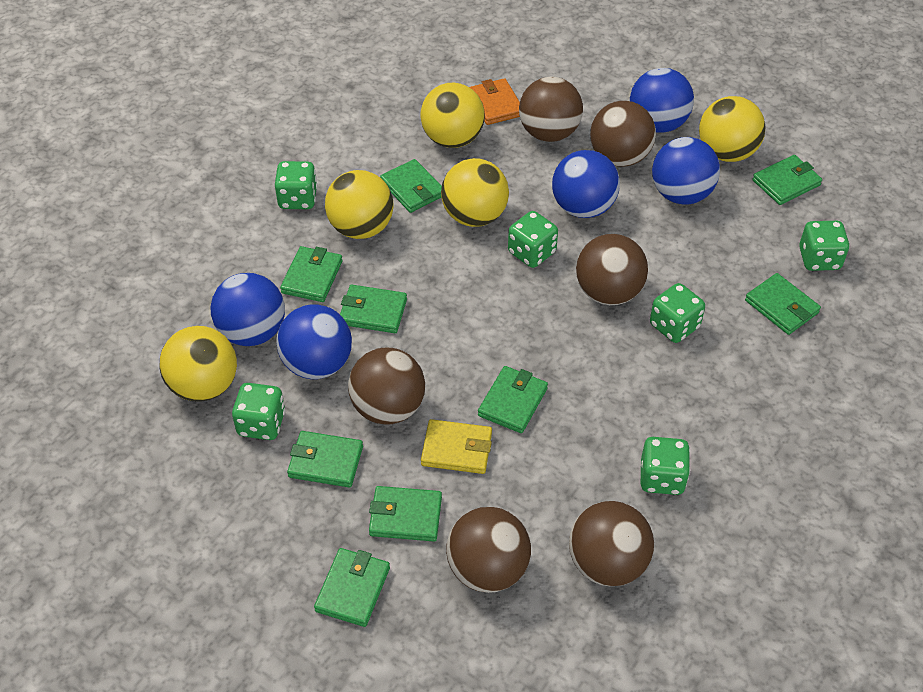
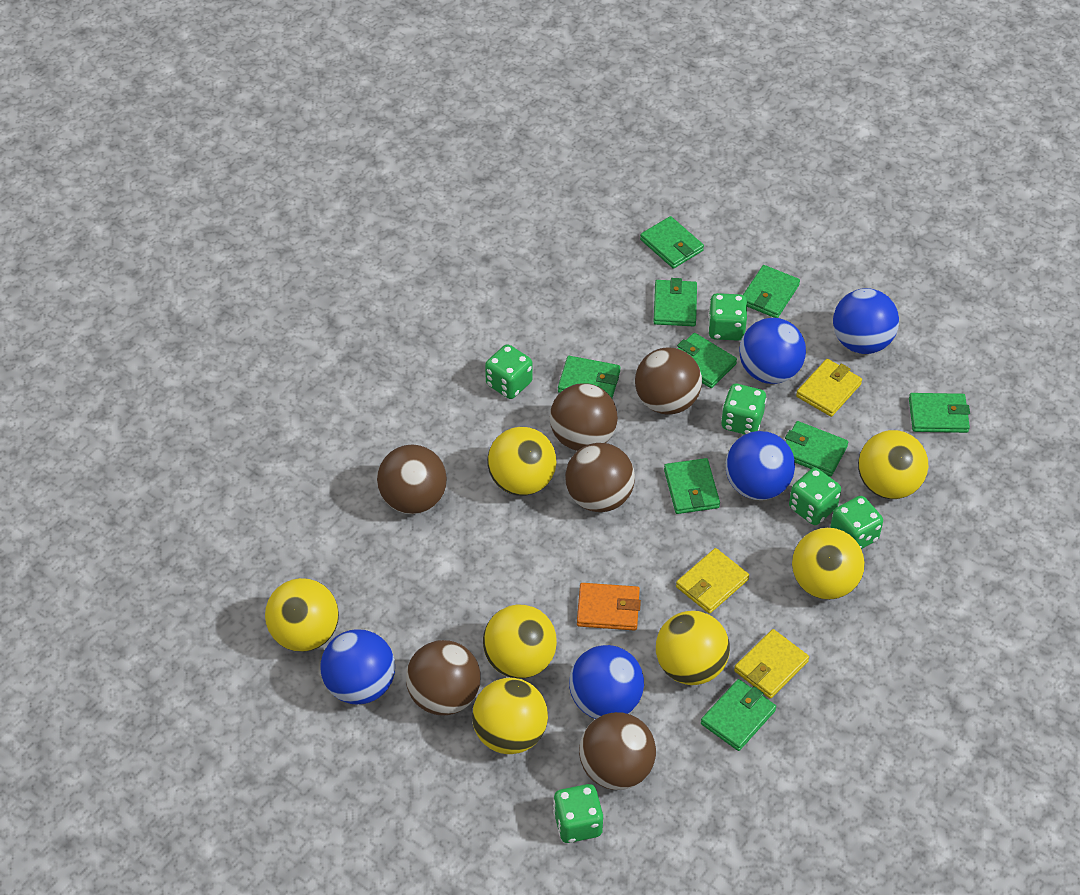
yellow ball: [160,326,237,402] [325,170,393,239] [421,83,485,148] [441,158,509,227] [699,96,766,162] = 5 -> [265,578,339,652] [472,678,548,754] [483,604,557,679] [487,427,556,496] [656,611,730,685] [792,528,865,600] [858,430,928,499] = 7
yellow wallet: [421,419,492,474] = 1 -> [676,548,749,614] [734,629,809,699] [796,359,862,417] = 3

